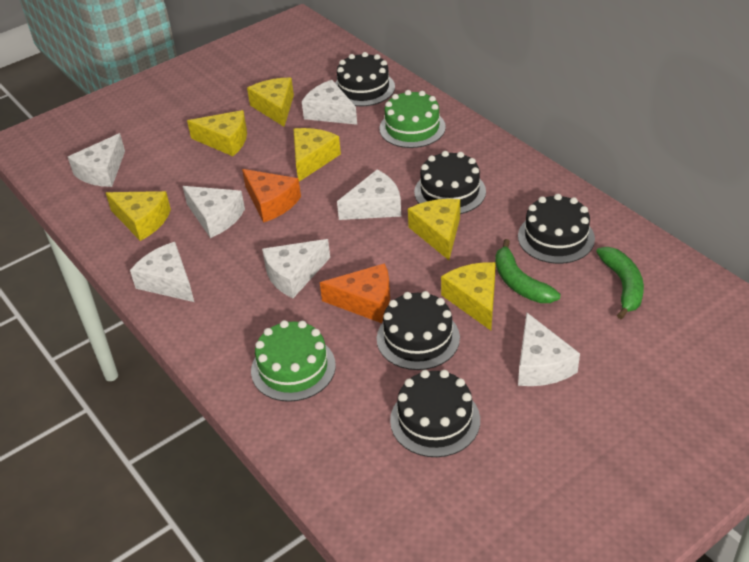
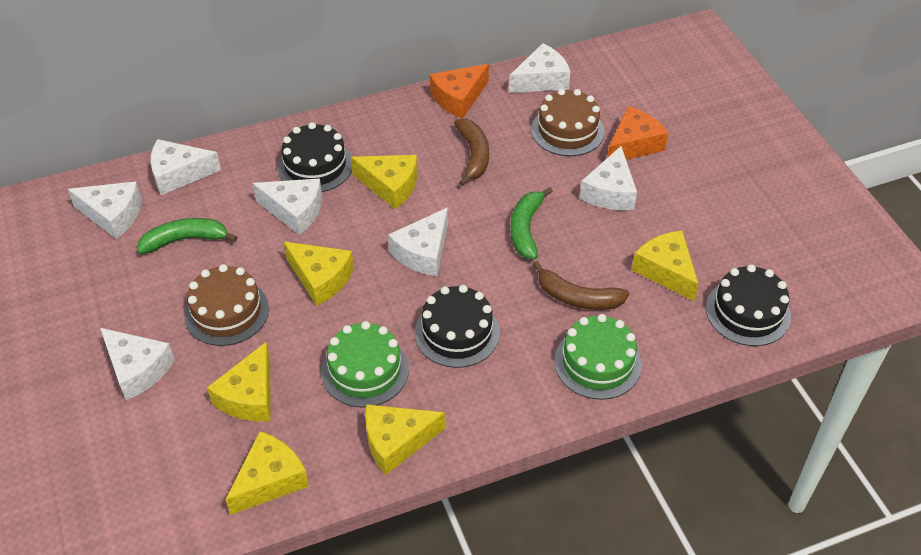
black cake: [335,52,395,106] [377,291,460,370] [390,370,480,457] [414,151,486,214] [518,194,595,264] = 5 -> [278,122,352,192] [415,285,500,368] [706,264,791,346] = 3
brown banana: none = 0 -> [454,119,489,186] [533,261,629,310] = 2
brown cake: none = 0 -> [184,264,269,346] [531,89,604,156] = 2

